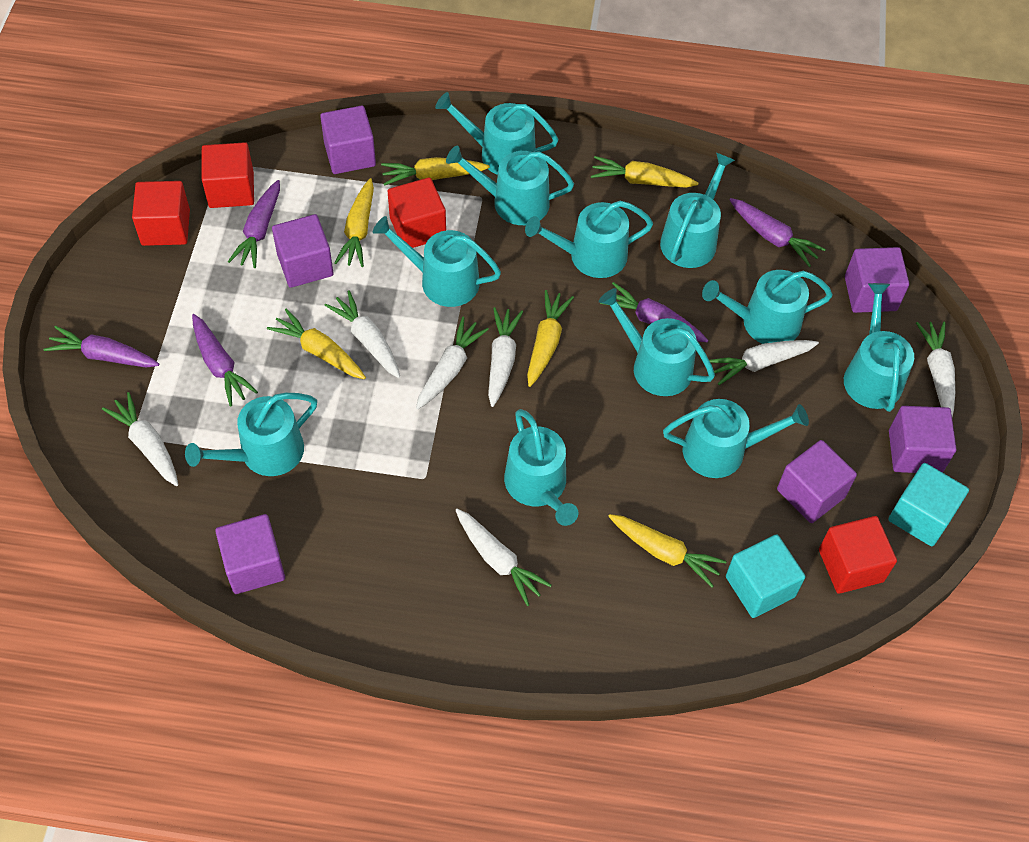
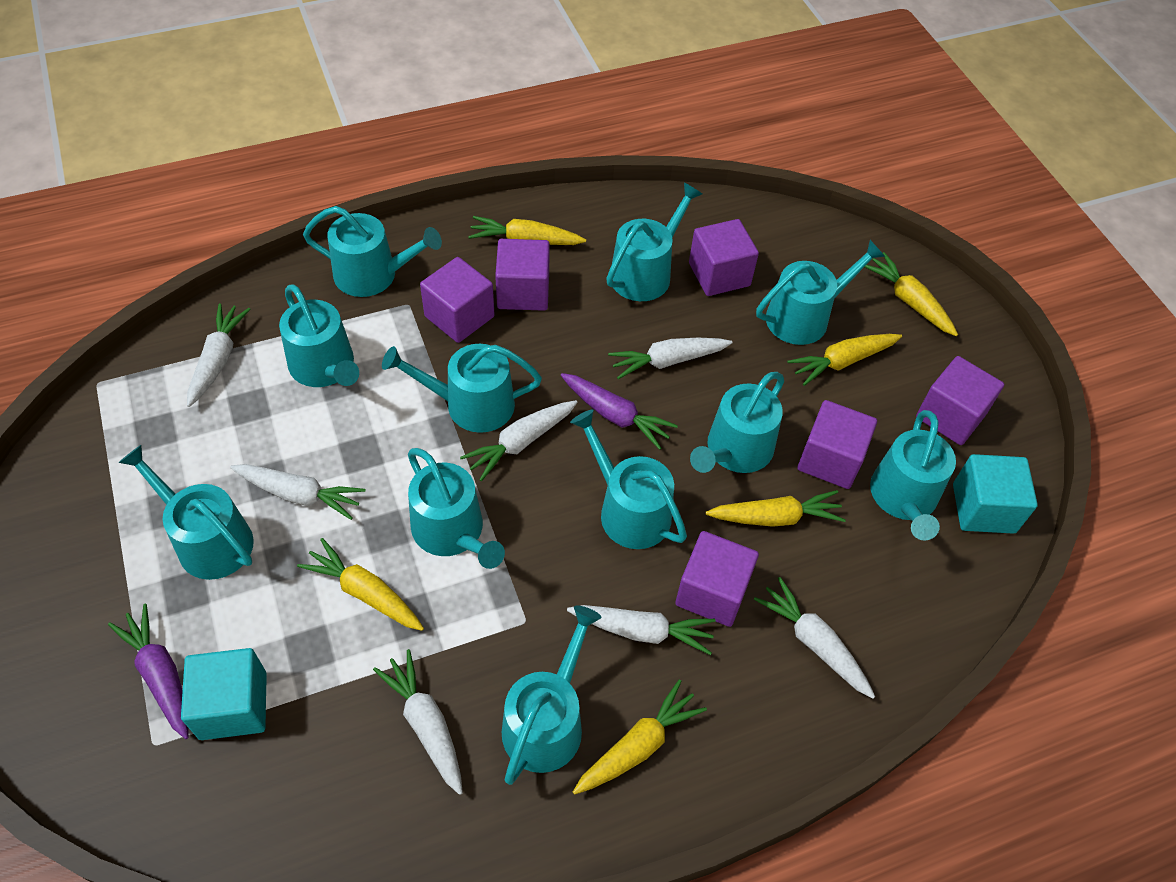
purple carrot: [43,326,159,368] [192,314,258,407] [228,180,280,268] [600,282,708,342] [729,198,826,267] = 5 -> [108,603,189,739] [561,373,678,450] = 2
red cube: [132,181,190,246] [202,142,254,208] [388,177,446,248] [819,516,897,594] = 4 -> none = 0

